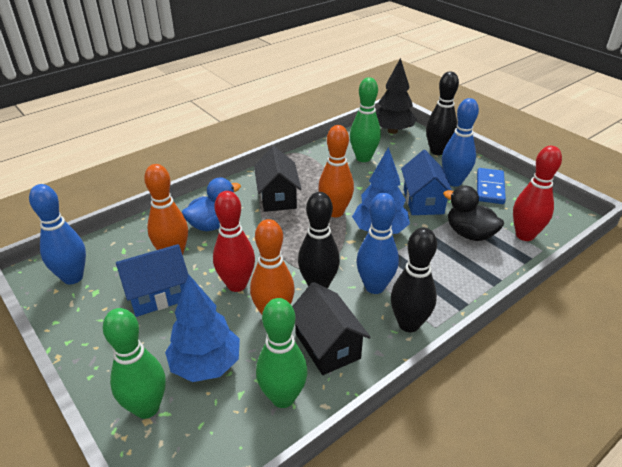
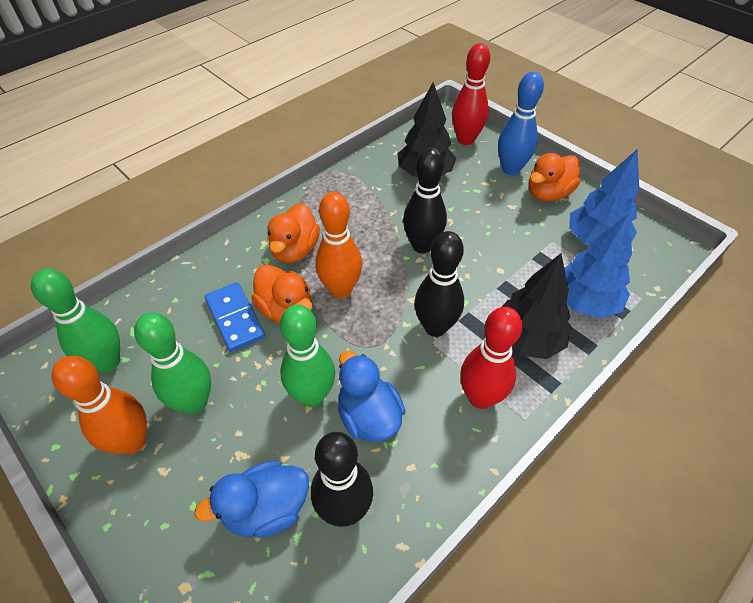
black duck: [443,186,504,241] = 1 -> none = 0
black house: [254,146,301,212] [292,282,370,375] = 2 -> none = 0
black tree: [376,58,417,134] = 1 -> [397,82,456,177] [502,253,571,359] = 2
blue bowling pin: [29,184,86,284] [357,193,399,294] [442,98,479,187] = 3 -> [498,72,544,175] = 1
blue duck: [182,177,241,231] = 1 -> [194,461,309,538] [338,351,406,442] = 2
blue house: [116,244,188,317] [401,150,452,215] = 2 -> none = 0
orange bowling pin: [144,164,188,255] [250,219,295,315] [318,125,354,217] = 3 -> [52,356,147,454] [316,192,362,298] = 2
orange duck: none = 0 -> [251,264,312,324] [267,203,320,263] [528,153,580,202] = 3

